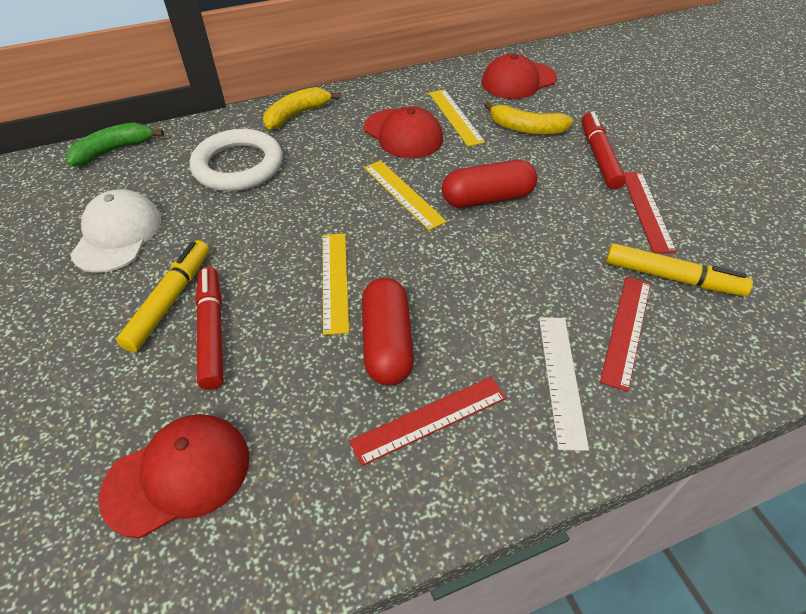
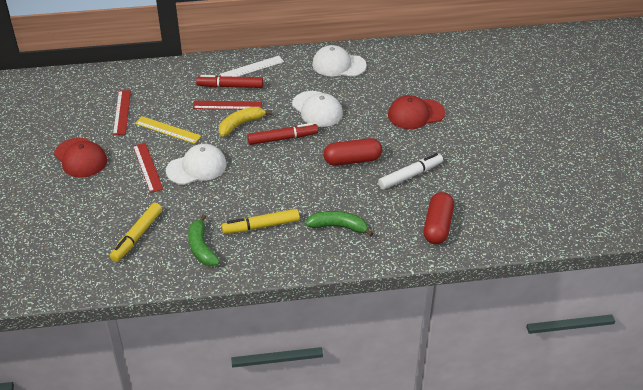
green banana: [66,123,164,166] = 1 -> [188,214,220,266] [306,211,373,237] = 2
red cap: [99,414,249,538] [364,106,443,158] [481,53,557,99] = 3 -> [54,138,107,177] [388,95,445,129] = 2
white cap: [70,189,162,273] = 1 -> [166,144,227,185] [292,91,343,127] [312,45,367,77] = 3
white marker: none = 0 -> [378,153,443,190] = 1
white ring: [190,129,283,191] = 1 -> none = 0
yellow banana: [263,87,341,130] [484,101,574,135] = 2 -> [219,107,272,136] = 1
yellow ruler: [323,233,349,335] [364,160,447,230] [429,89,485,147] = 3 -> [135,116,201,144] = 1

